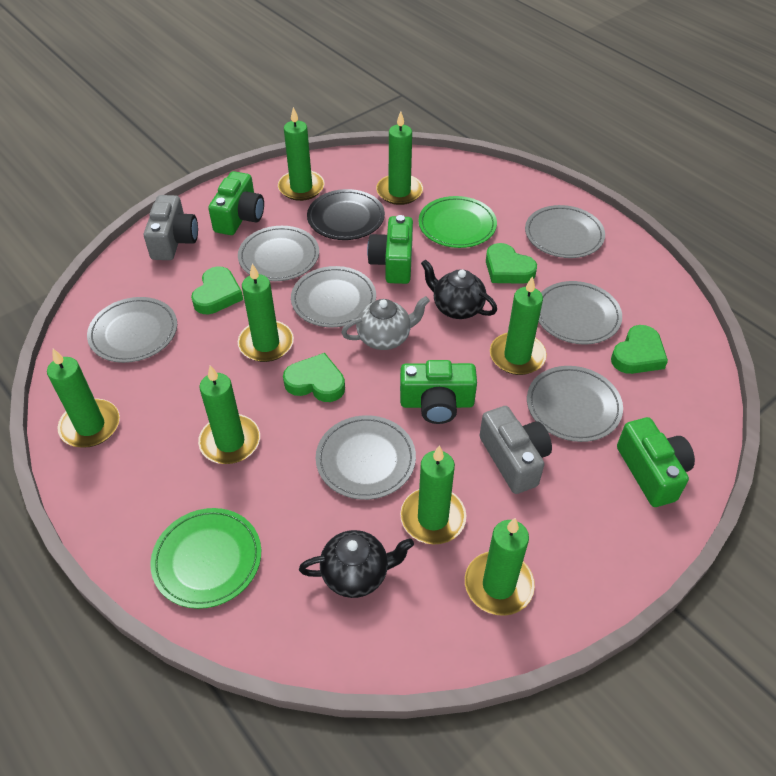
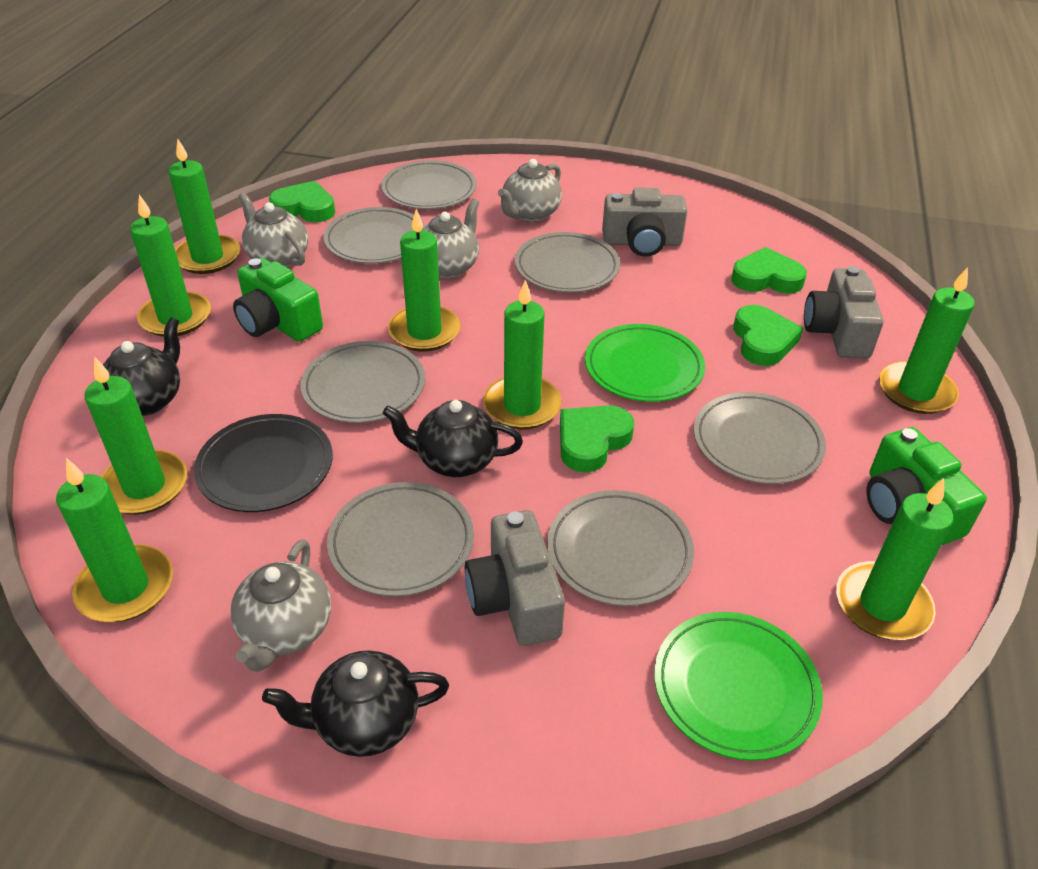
black teapot: [299,530,414,598] [421,259,497,319] = 2 -> [103,317,180,416] [262,650,449,757] [383,400,523,477] = 3
green camera: [208,171,264,235] [367,215,413,284] [400,360,477,424] [617,417,695,507] = 4 -> [233,258,323,342] [866,427,987,545] = 2
grey camera: [144,195,198,260] [479,406,552,494] = 2 -> [465,510,565,646] [602,188,687,257] [804,266,884,359] = 3
grey teapot: [341,296,430,350] = 1 -> [230,540,331,672] [239,192,308,267] [422,199,479,279] [498,159,562,222] = 4

